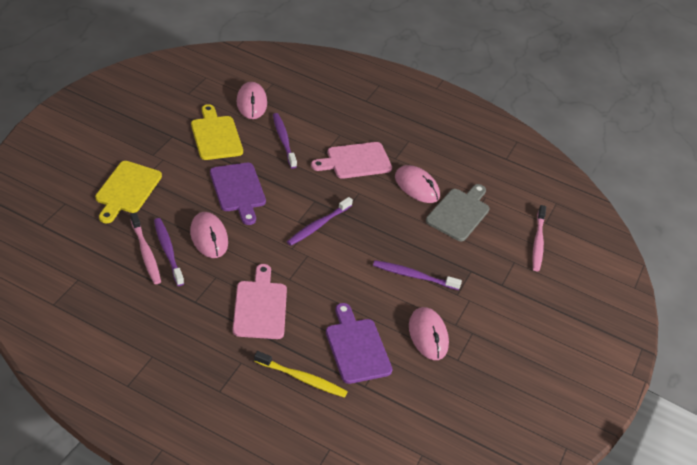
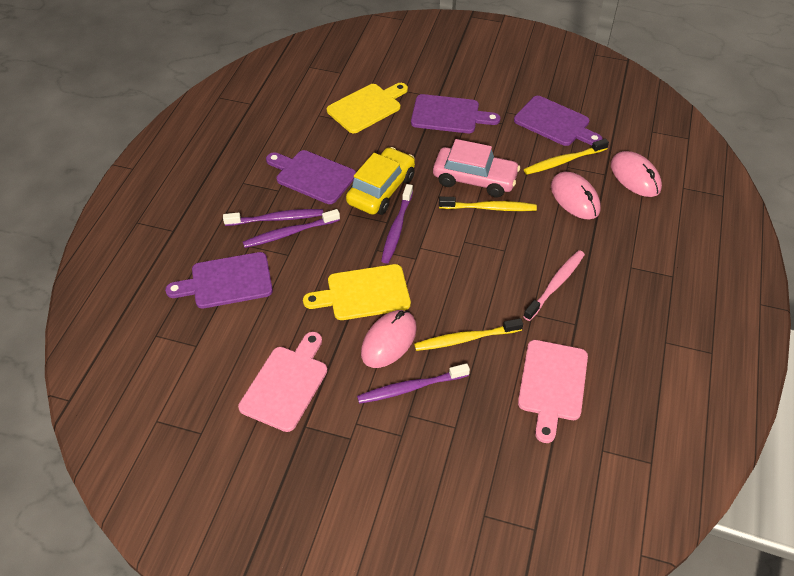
grey cutting board: [426,184,490,241] = 1 -> none = 0
pink car: none = 0 -> [433,139,520,198] = 1
pink mouse: [190,212,228,258] [236,82,267,119] [395,165,440,203] [409,307,449,360] = 4 -> [361,310,417,368] [551,172,601,219] [611,151,662,197] = 3
pink toothbrush: [130,213,161,284] [532,205,546,271] = 2 -> [523,250,585,321] = 1
purple cutting board: [210,163,266,225] [326,303,393,384] = 2 -> [165,252,273,309] [266,150,356,204] [411,94,500,133] [514,96,603,146] = 4
yellow car: none = 0 -> [346,147,415,215] = 1
yellow toothbrush: [254,351,348,398] = 1 -> [414,318,523,351] [439,197,537,211] [524,139,609,175] = 3

